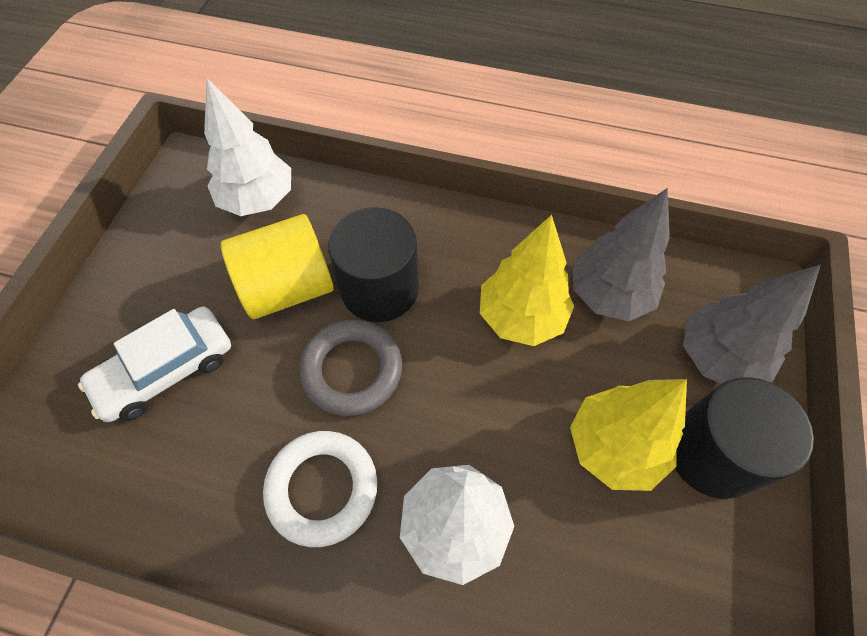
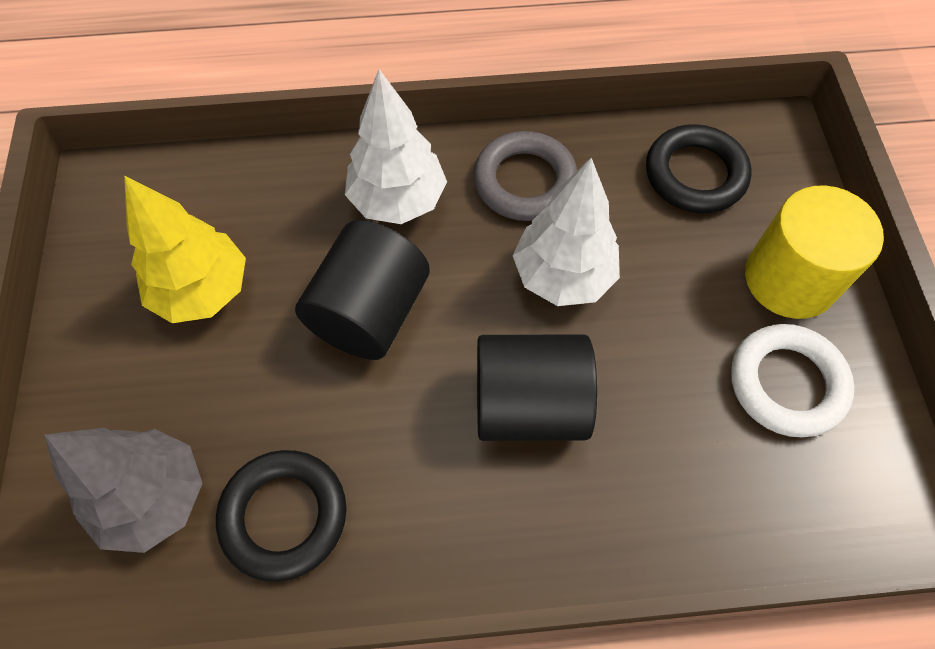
black ring: none = 0 -> [216,450,346,582] [646,124,752,213] = 2
grey tree: [573,188,670,321] [683,264,821,384] = 2 -> [44,428,203,553] = 1
white car: [78,306,231,422] = 1 -> none = 0
yellow tree: [480,215,574,346] [570,379,687,491] = 2 -> [124,175,246,323] = 1

